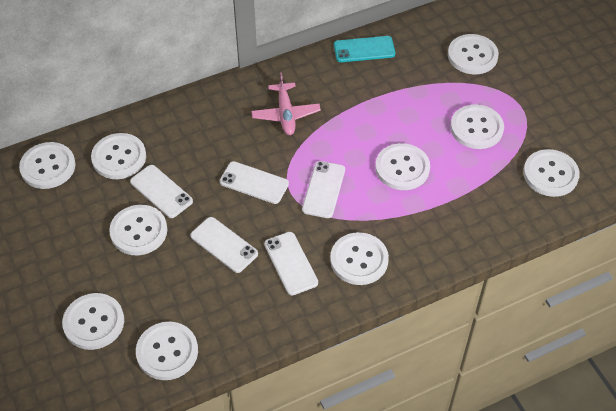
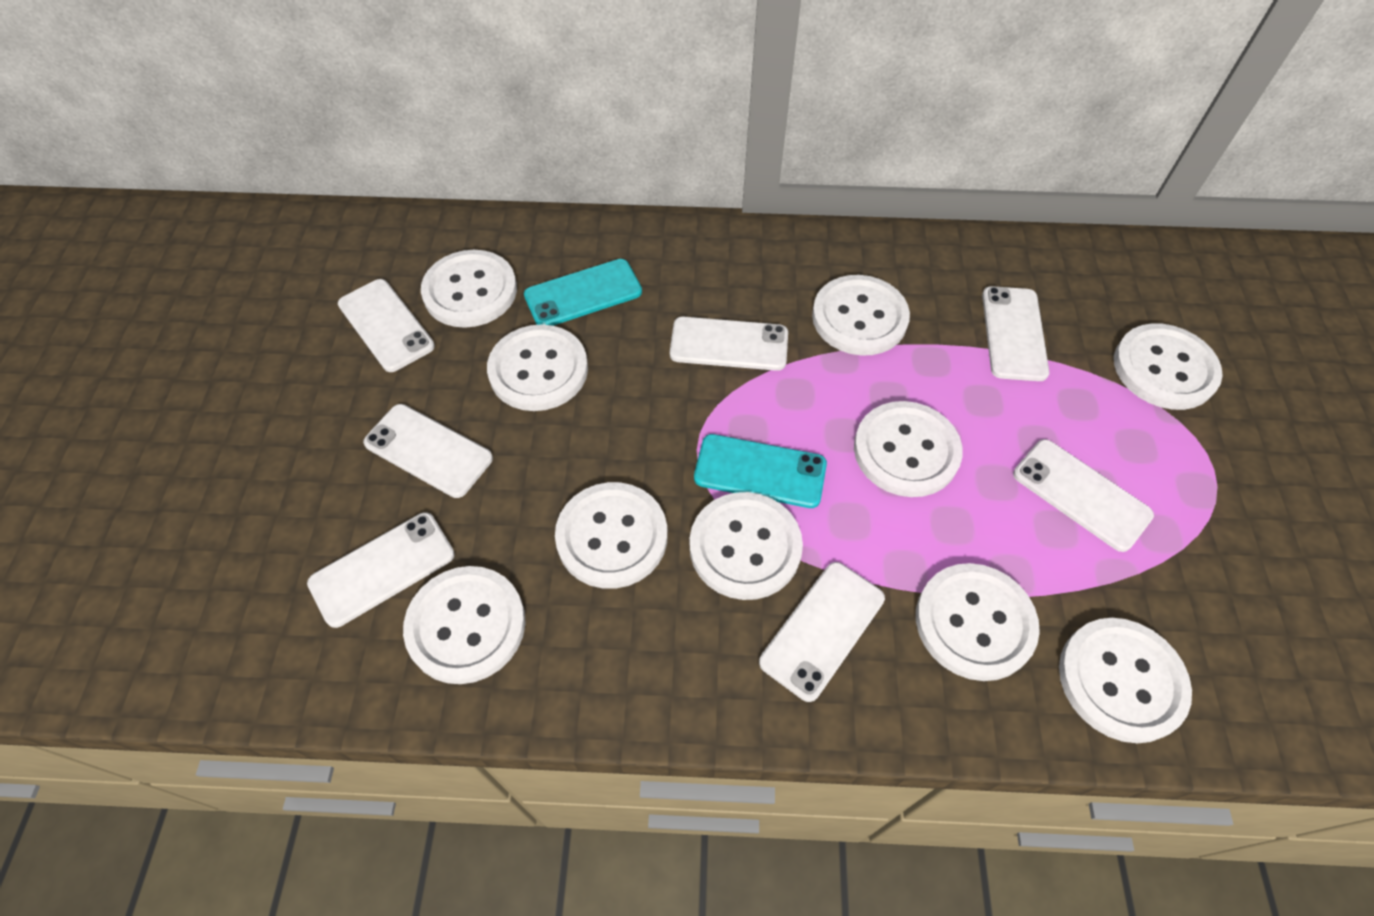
pink plane: [251,72,321,135] = 1 -> none = 0
turquoise phone: [334,36,395,62] = 1 -> [524,259,642,326] [694,434,827,508] = 2
white phone: [130,165,193,218] [190,217,258,273] [219,161,289,204] [264,232,318,295] [302,161,345,218] = 5 -> [307,512,455,628] [338,279,435,372] [363,404,493,498] [670,317,788,371] [759,562,885,702] [982,286,1049,381] [1013,439,1154,552] = 7

